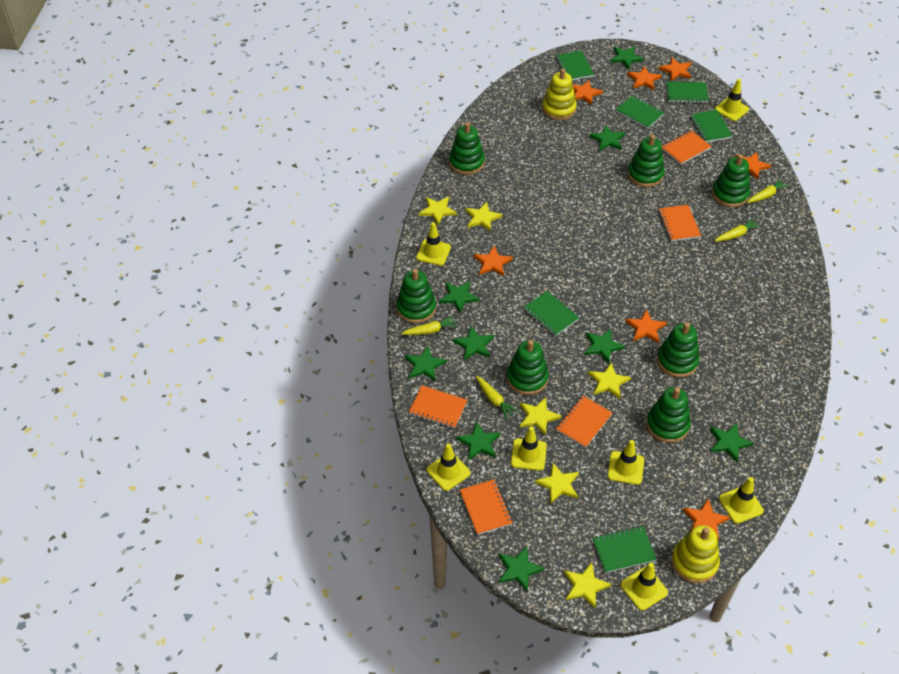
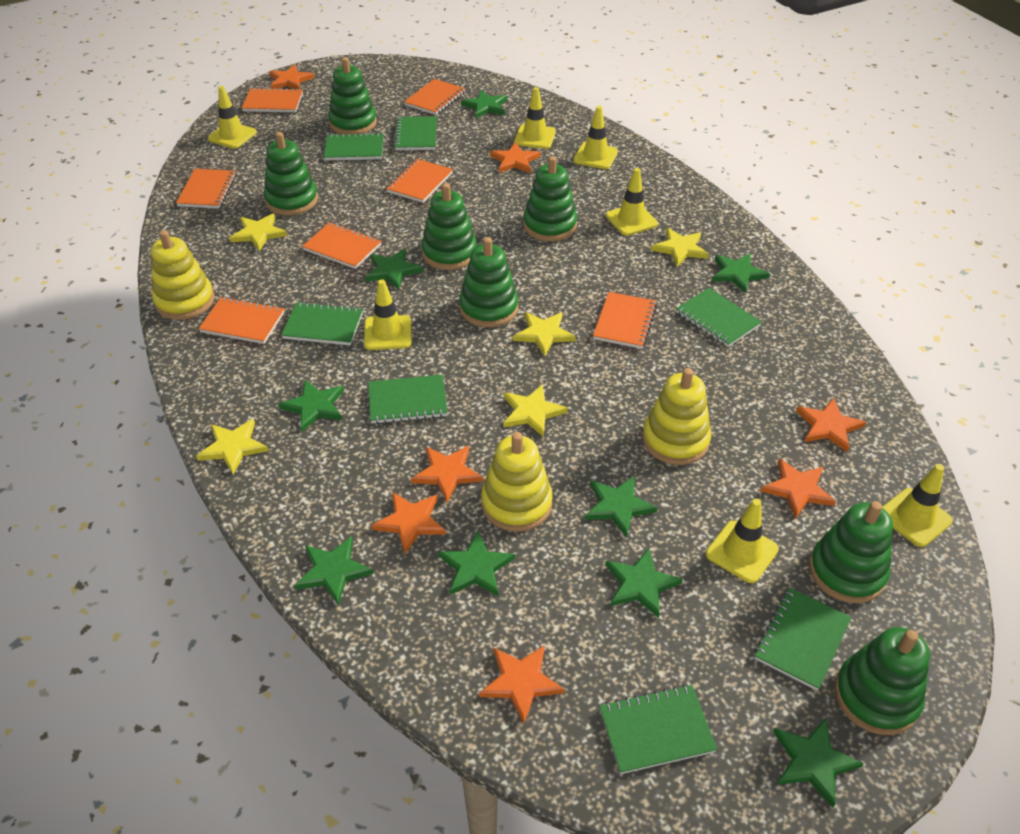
green notebook: [523,291,579,336] [556,51,594,80] [593,526,657,573] [615,95,665,129] [666,82,709,103] [690,110,733,142] = 6 -> [281,302,363,345] [324,133,384,160] [368,375,448,424] [393,116,437,150] [599,685,718,774] [676,288,762,347] [754,588,851,691] = 7
orange notebook: [409,386,467,429] [460,479,513,535] [556,396,612,448] [658,205,701,241] [661,130,712,165] = 5 -> [176,169,236,209] [198,297,284,344] [242,87,303,112] [302,222,381,269] [386,159,453,203] [404,79,466,115] [593,292,657,349] = 7
yellow carrot: [401,316,458,335] [476,376,518,419] [715,218,761,242] [747,179,789,203] = 4 -> none = 0
yellow stacking toy: [542,68,577,120] [671,525,720,583] = 2 -> [151,230,214,320] [481,432,553,532] [642,368,711,465] = 3
yellow star: [419,197,457,225] [465,202,503,232] [520,397,562,435] [535,463,579,504] [564,562,611,608] [588,363,631,398] = 6 -> [196,419,269,475] [230,213,287,251] [503,384,568,437] [513,312,576,357] [651,228,709,266] = 5

